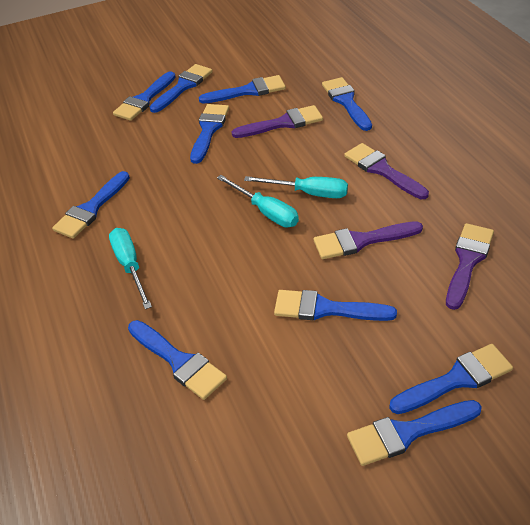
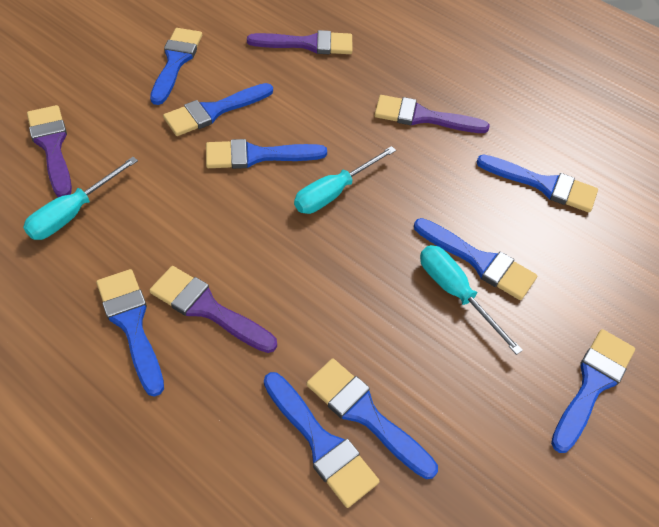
blue brush: [52,171,130,239] [113,71,175,121] [128,320,227,400] [150,64,213,113] [190,104,229,164] [199,75,286,104] [274,290,397,321] [322,77,372,131] [347,400,482,466] [389,344,513,414] = 10 -> [96,269,164,397] [150,28,202,105] [163,83,273,136] [206,139,327,169] [264,372,380,508] [306,358,438,479] [414,218,537,300] [476,155,598,212] [551,329,635,453] = 9

